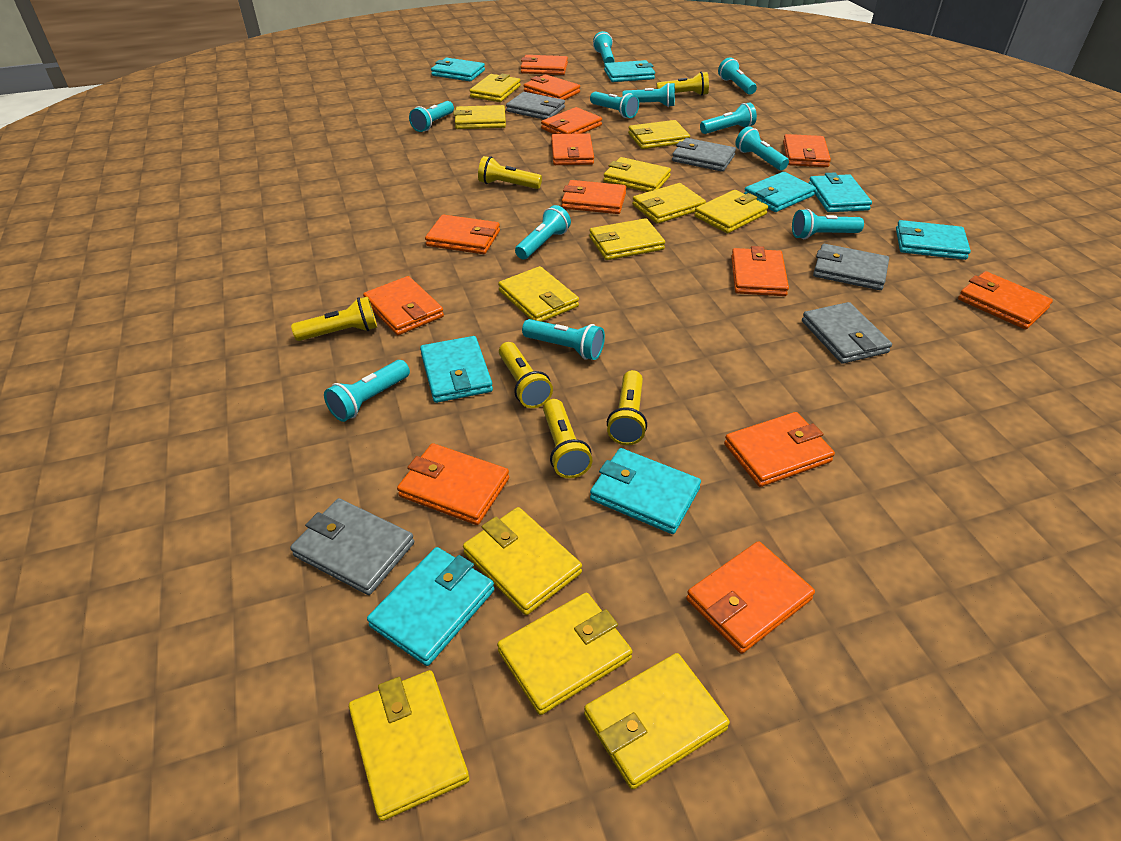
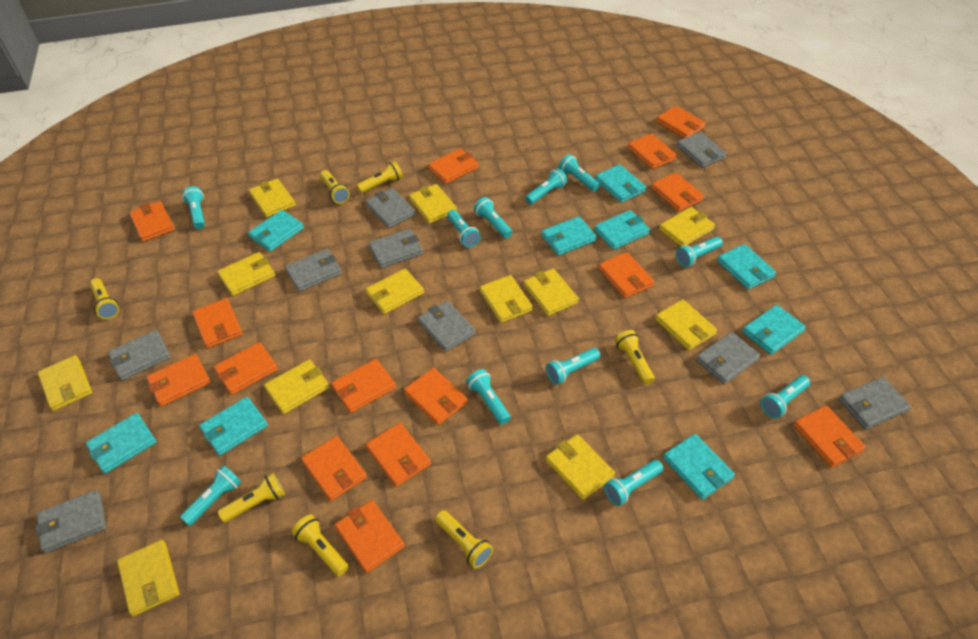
grey wallet: [290,498,414,595] [506,92,565,119] [672,138,736,172] [802,302,892,364] [813,244,889,290] = 5 -> [35,490,106,553] [108,330,171,381] [285,249,342,292] [366,188,416,228] [369,229,423,268] [418,301,476,352] [677,132,727,168] [696,332,761,384] [839,377,911,430] = 9
orange wallet: [363,276,444,335] [397,443,509,525] [425,214,500,254] [521,55,568,75] [524,74,580,100] [541,107,602,134] [551,133,594,165] [562,180,626,214] [686,541,815,654] [724,412,835,487] [731,246,789,296] [783,134,831,167] [958,271,1053,329] = 13 -> [129,201,175,242] [146,354,211,407] [192,298,243,348] [214,342,278,395] [301,436,367,501] [331,359,396,413] [335,500,405,573] [366,423,431,487] [404,368,468,425] [428,148,479,184] [598,252,654,298] [628,134,677,169] [651,173,704,212] [656,106,706,138] [794,405,866,468] = 15
turquoise wallet: [367,547,494,666] [420,336,493,403] [431,58,485,81] [590,448,701,534] [604,60,655,82] [744,172,816,212] [809,172,872,212] [896,220,971,260] = 8 -> [86,413,156,474] [199,397,268,456] [248,210,304,252] [541,216,597,256] [594,210,650,250] [595,164,646,203] [663,434,735,500] [717,244,776,290] [742,305,806,355] = 9
yellow flashlight: [291,297,377,341] [478,156,542,189] [499,342,553,408] [543,399,593,478] [607,370,647,445] [656,72,709,96] = 6 -> [90,278,119,319] [218,473,285,523] [292,515,349,576] [320,170,350,204] [356,161,403,193] [435,510,493,568] [615,330,655,385] = 7

